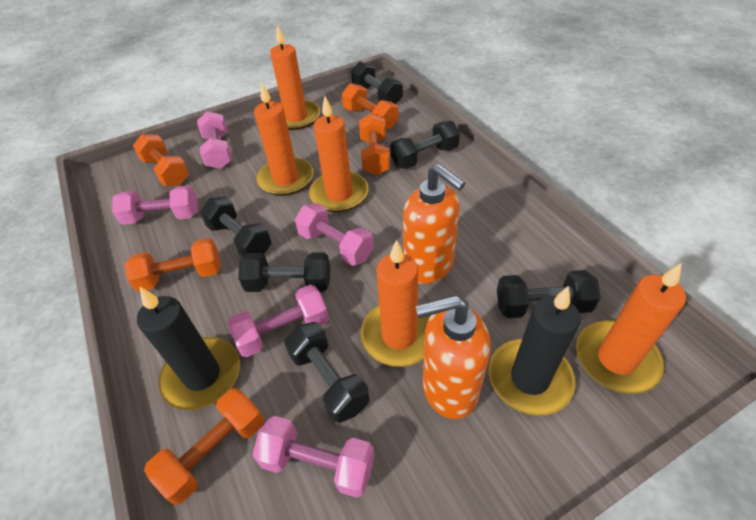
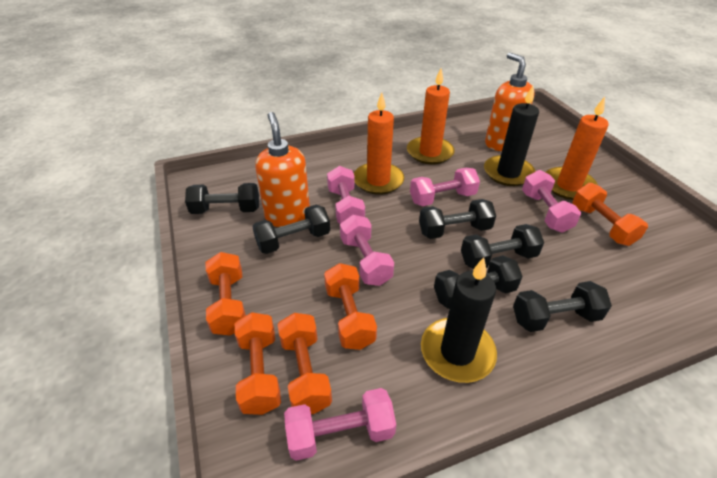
orange candle: [254,82,313,196] [270,25,320,130] [309,96,368,212] [360,240,431,367] [576,263,686,394] = 5 -> [354,93,404,195] [407,68,454,165] [546,97,609,200] = 3

